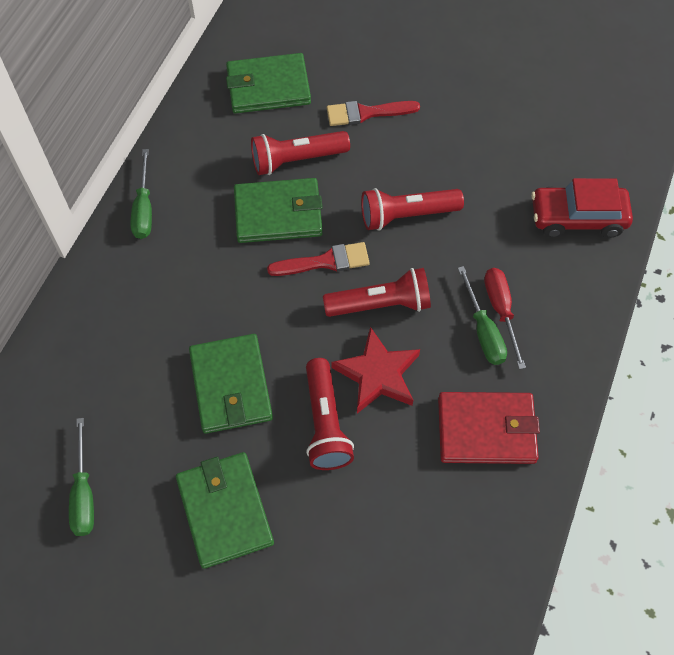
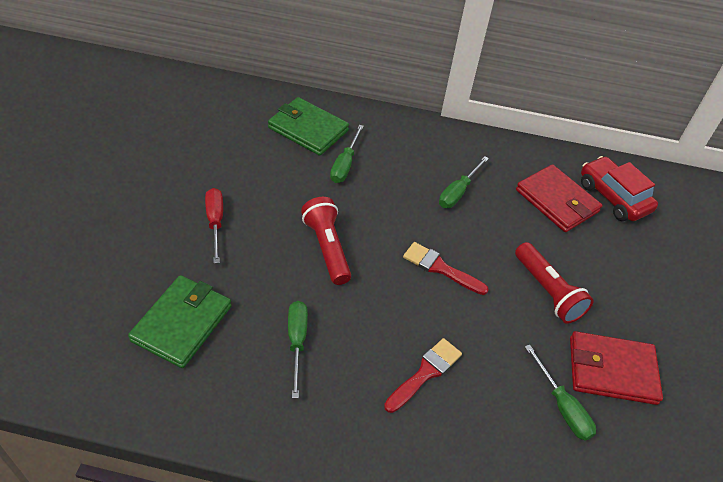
green screwdriver: [69,418,94,536] [131,149,152,239] [458,266,507,365] = 3 -> [288,301,308,399] [330,125,364,183] [439,156,489,208] [525,345,596,441] = 4
green wallet: [176,452,274,569] [189,334,273,434] [226,53,311,113] [234,178,323,243] = 4 -> [128,275,232,368] [268,97,349,156] = 2
red flashlight: [251,131,350,175] [306,358,354,470] [323,268,431,317] [361,188,464,231] = 4 -> [301,197,351,285] [515,242,594,324] = 2
red star: [331,327,420,414] = 1 -> none = 0
red wallet: [438,392,540,464] = 1 -> [516,164,602,232] [570,331,663,405] = 2

